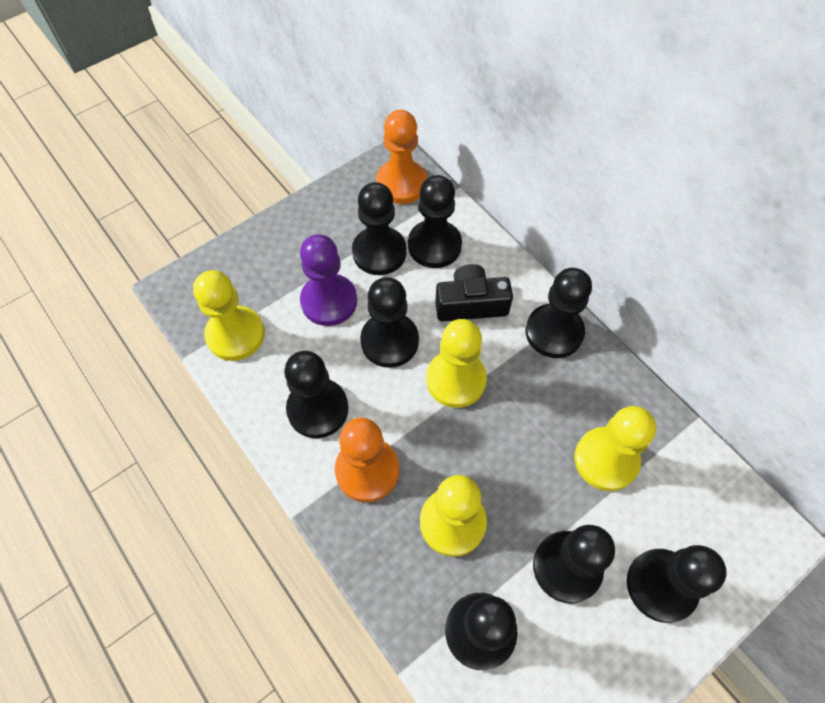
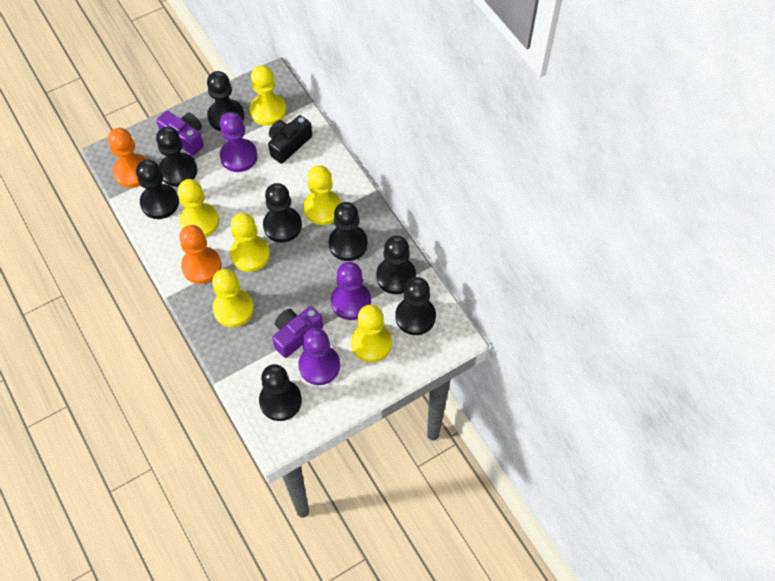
purple camera: none = 0 -> [156,111,204,156] [272,306,323,358] = 2
purple pawn: [300,234,357,326] = 1 -> [220,112,258,172] [298,328,340,385] [331,262,371,320] = 3
yellow pawn: [193,270,265,361] [420,475,487,557] [426,319,487,408] [575,406,656,491] = 4 -> [178,179,219,237] [212,269,254,327] [230,213,270,272] [250,65,286,126] [303,165,341,225] [351,305,392,362] = 6

